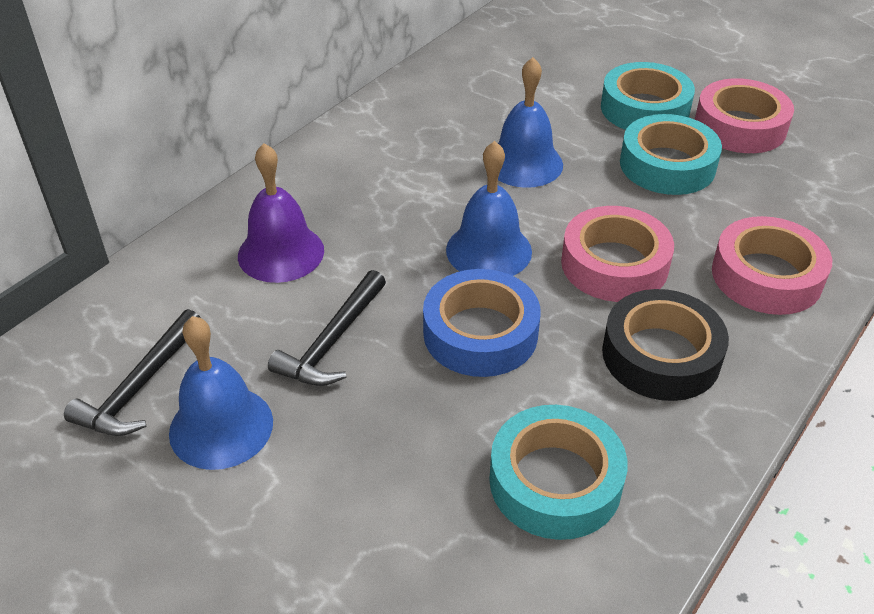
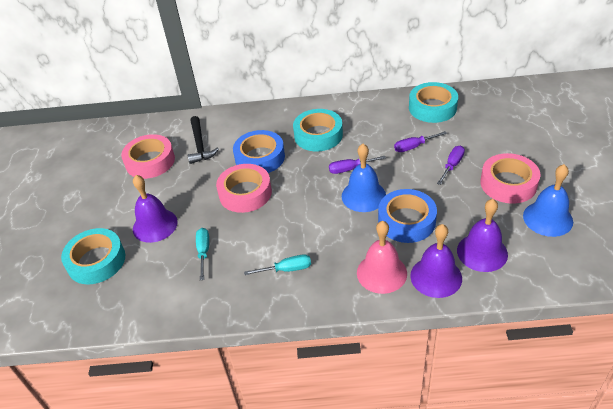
black hammer: [64,309,201,436] [268,270,386,386] = 2 -> [188,116,219,164] = 1
black tape: [602,289,729,401] = 1 -> none = 0
blue bell: [169,316,273,470] [446,141,532,276] [498,57,563,188] = 3 -> [342,144,386,212] [523,164,573,237] = 2
blue tape: [423,269,541,377] = 1 -> [233,130,285,173] [378,189,437,243] = 2
pink bell: none = 0 -> [357,221,407,294] = 1
purple bell: [238,143,324,283] = 1 -> [133,175,178,243] [410,224,462,298] [457,199,508,272] = 3
purple screwdriver: none = 0 -> [329,156,386,174] [394,131,447,152] [437,146,465,185] = 3
turquoise screwdriver: none = 0 -> [196,228,209,280] [244,254,311,275] = 2

